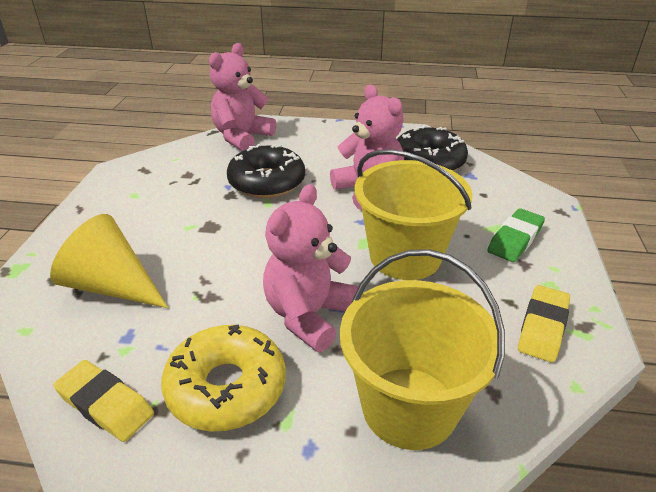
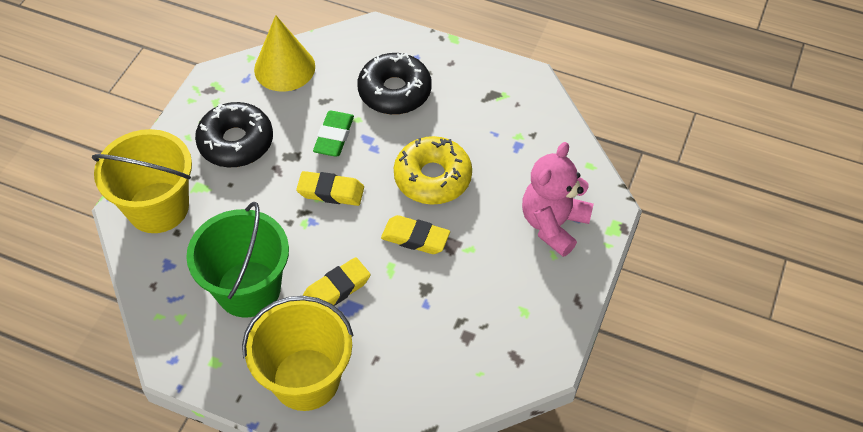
green bucket: none = 0 -> [186,201,289,317] = 1
pink teddy bear: [209,43,276,151] [263,184,359,352] [330,84,404,210] = 3 -> [522,142,594,257] = 1
yellow eraser: [53,360,154,442] [518,285,570,362] = 2 -> [296,171,364,206] [302,257,370,306] [381,215,450,254] = 3

